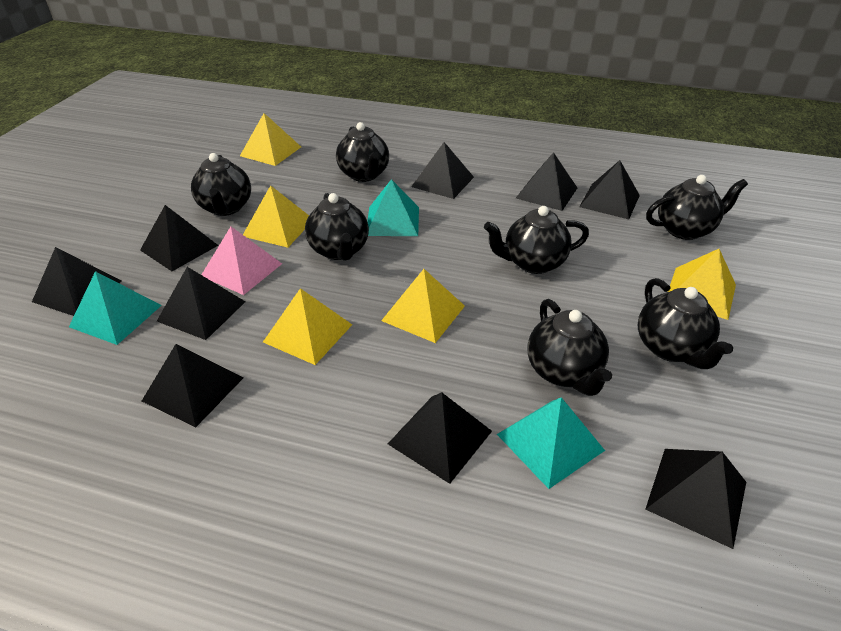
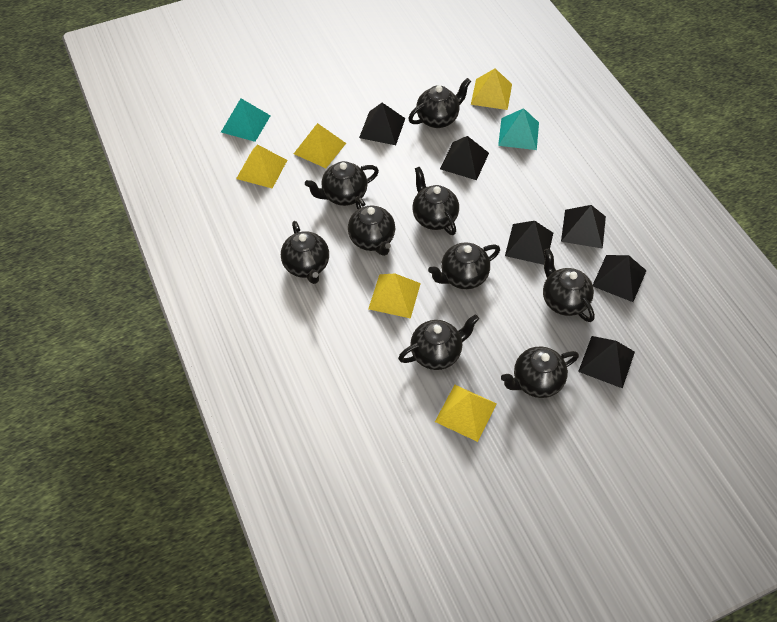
black pyramid: [32,247,121,316] [140,205,218,271] [142,344,243,427] [157,267,246,340] [388,392,492,484] [411,142,474,199] [516,152,577,211] [579,160,640,219] [645,449,746,549] = 9 -> [359,103,405,145] [440,136,489,180] [505,221,553,265] [561,205,606,249] [578,336,635,389] [593,255,647,302] = 6
black teapot: [191,153,251,216] [305,193,369,261] [336,122,389,182] [484,206,589,274] [527,299,612,396] [638,278,733,369] [646,175,748,240] = 7 -> [281,221,329,284] [305,161,379,206] [348,196,395,256] [398,314,479,370] [408,78,471,128] [412,167,459,235] [428,242,500,289] [501,346,579,398] [543,248,595,322] = 9
pink pyramid: [201,227,282,295] = 1 -> none = 0
turquoise pyramid: [69,271,162,345] [367,179,419,236] [497,397,605,489] = 3 -> [221,99,271,142] [498,108,539,150] = 2

